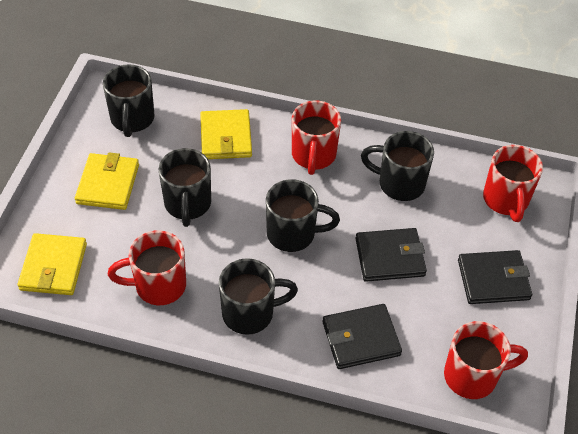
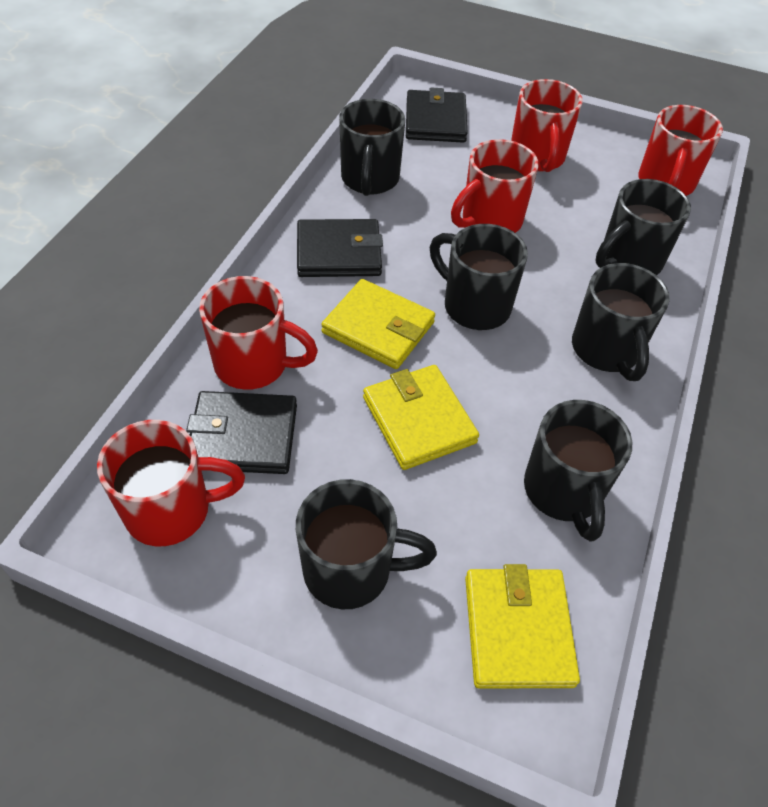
black mug: [103,64,155,137] [159,148,211,227] [219,258,298,335] [266,179,340,252] [361,131,434,201] = 5 -> [296,479,437,609] [339,99,405,196] [430,224,528,330] [524,400,632,542] [572,263,669,381] [595,179,691,275] = 6
red mug: [108,230,186,305] [292,101,341,175] [444,321,528,399] [483,145,543,222] = 4 -> [97,420,245,546] [199,276,318,390] [451,139,539,233] [511,79,583,172] [638,105,723,196] = 5

